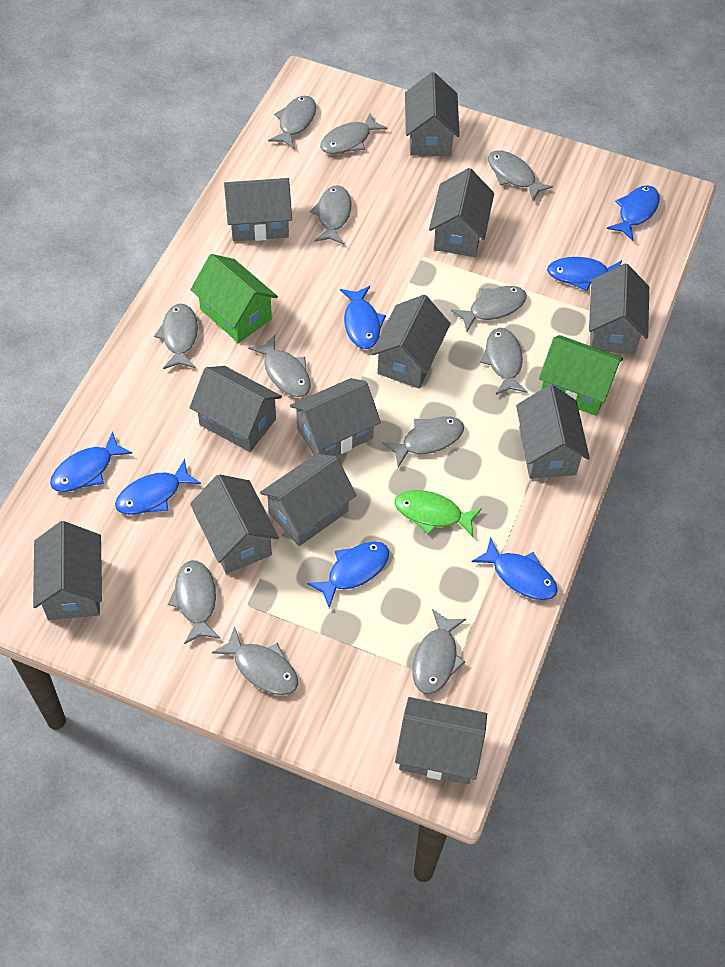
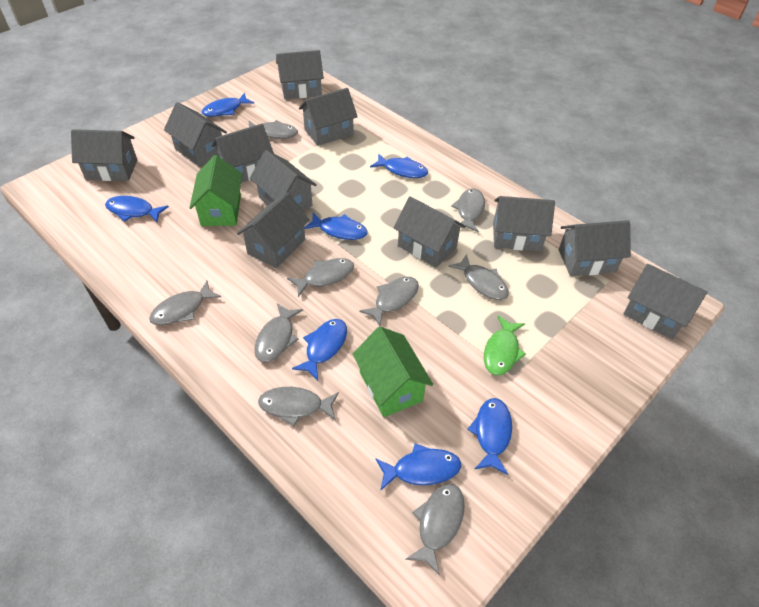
grey fish: [154,303,198,369] [168,560,220,644] [212,626,298,695] [248,335,311,397] [268,96,316,149] [310,185,352,244] [320,113,388,154] [382,416,464,468] [413,609,466,694] [451,286,527,332] [480,328,528,395] [488,150,553,201] = 12 -> [149,281,221,325] [249,120,298,139] [254,303,303,362] [258,387,339,426] [287,258,354,297] [359,277,419,326] [405,484,465,576] [448,254,509,300] [451,188,485,233] = 9
grey house: [33,521,102,620] [189,366,282,452] [190,474,279,574] [224,178,292,242] [260,454,357,546] [290,378,381,456] [371,295,451,388] [395,697,487,784] [405,72,460,156] [429,168,494,257] [516,385,590,479] [589,264,649,355] = 12 -> [71,129,137,181] [164,102,227,167] [212,124,274,183] [237,192,309,268] [250,150,317,211] [276,50,324,99] [299,88,358,146] [394,196,466,268] [493,196,555,251] [559,220,631,276] [623,264,707,339] = 11

